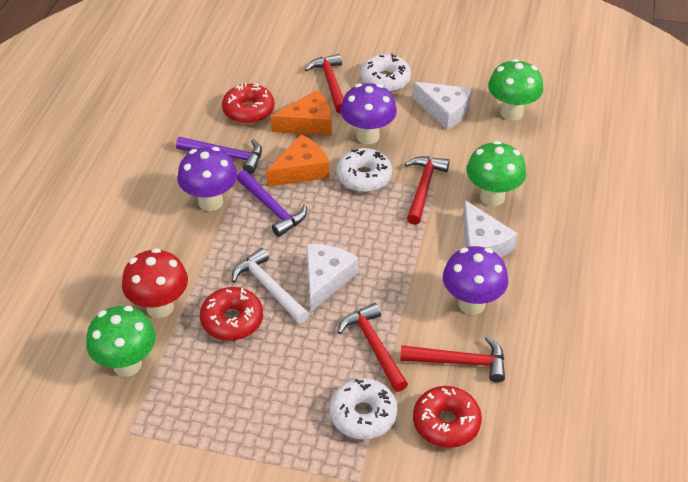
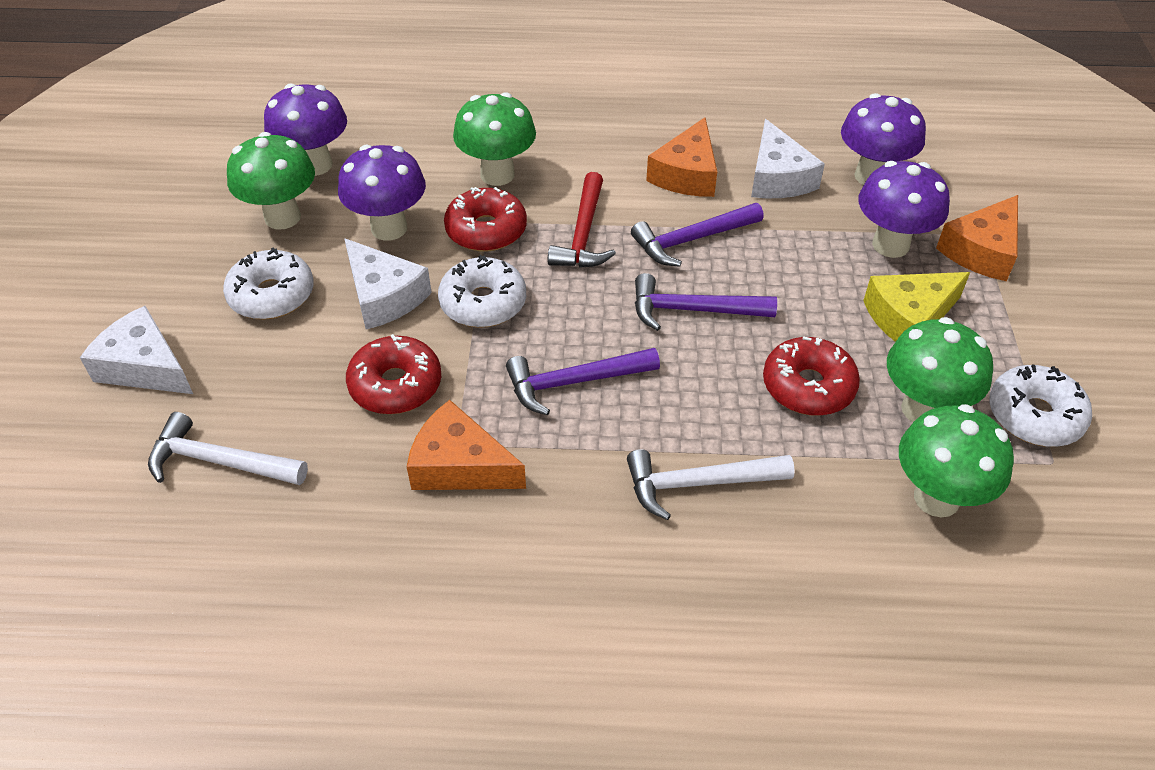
green mushroom: [86,306,156,377] [466,141,526,206] [488,59,543,121] = 3 -> [227,132,315,230] [453,92,536,186] [887,317,993,422] [899,404,1014,518] = 4
orange cheese: [266,134,329,187] [271,90,332,135] = 2 -> [407,400,526,490] [646,117,717,197] [936,195,1018,281] = 3
purple hammer: [176,137,262,174] [237,170,307,237] = 2 -> [506,348,660,415] [631,203,764,267] [635,273,777,331] = 3
purple mushroom: [177,147,237,211] [341,83,397,144] [443,246,508,315] = 3 -> [264,83,347,176] [338,145,426,241] [841,93,926,185] [858,161,950,258] = 4
red hammer: [305,54,344,114] [338,303,408,392] [400,336,505,383] [405,156,449,225] = 4 -> [548,172,616,268] = 1
red mushroom: [122,248,188,318] = 1 -> none = 0
white hammer: [232,248,309,323] = 1 -> [148,412,308,485] [627,449,795,520] = 2
yellow cheese: none = 0 -> [863,272,970,342] = 1

